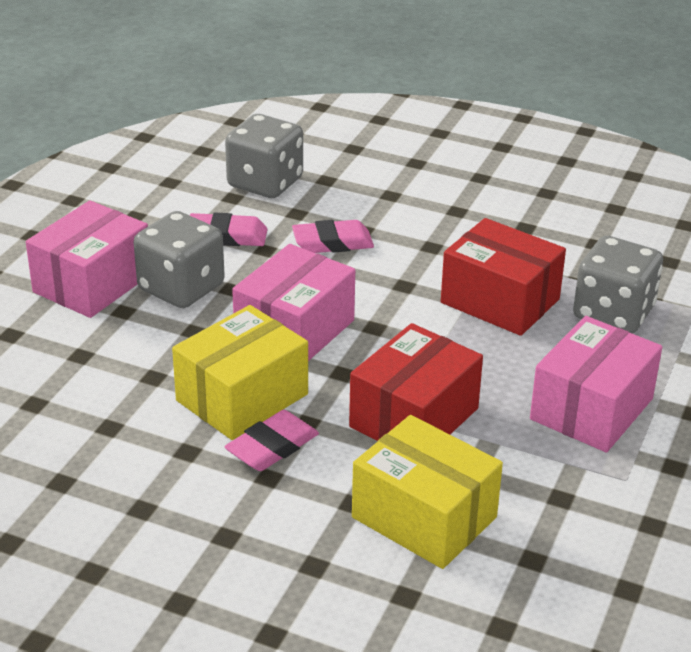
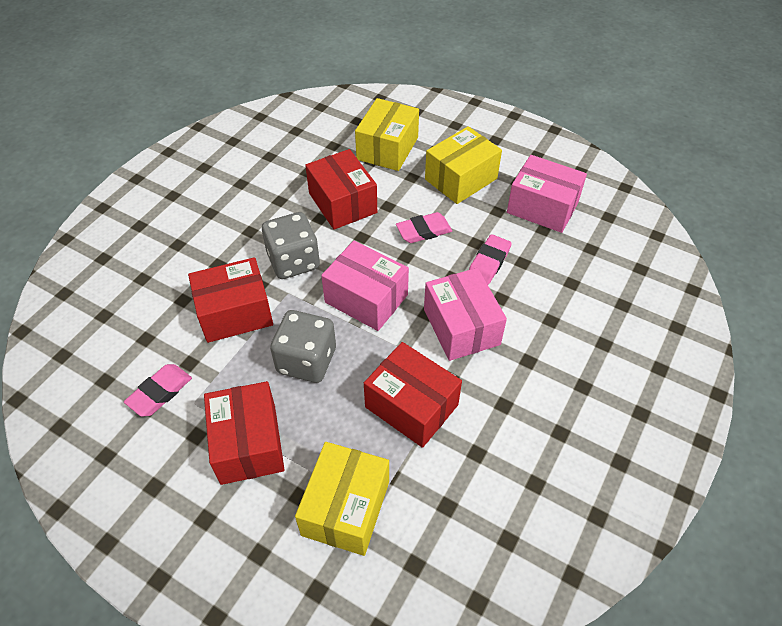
grey dice: [134,211,225,308] [225,114,303,198] [573,236,663,334] = 3 -> [262,212,320,279] [270,310,336,383] = 2
red box: [349,323,483,441] [441,218,566,336] = 2 -> [188,257,273,343] [204,381,285,485] [305,149,377,230] [364,342,462,448] = 4
yellow box: [172,305,308,440] [352,415,503,569] = 2 -> [295,442,389,556] [355,98,419,171] [425,126,502,204] = 3

